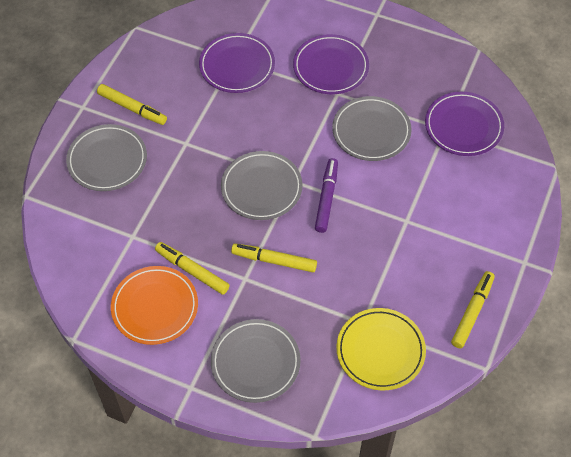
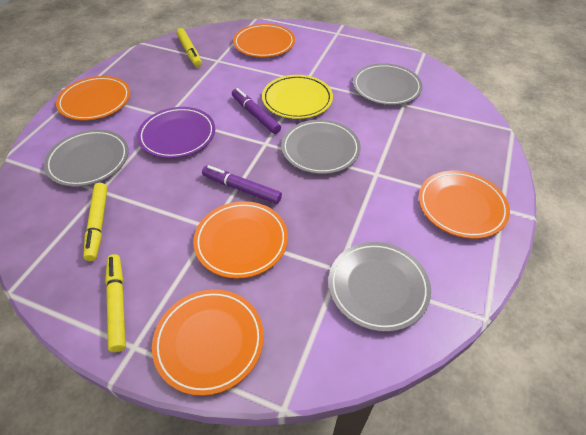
orange plate: [111,266,198,345] = 1 -> [56,76,130,121] [152,289,264,396] [193,201,288,279] [233,24,295,57] [419,171,510,239] = 5
purple marker: [315,158,338,233] = 1 -> [202,165,282,204] [232,88,281,134] = 2
purple plate: [199,33,275,93] [293,34,369,94] [425,92,504,156] = 3 -> [137,107,215,158] = 1
yellow marker: [97,84,167,125] [155,242,230,295] [231,244,317,272] [451,271,495,348] = 4 -> [83,183,108,261] [105,254,126,352] [176,28,202,67] = 3

